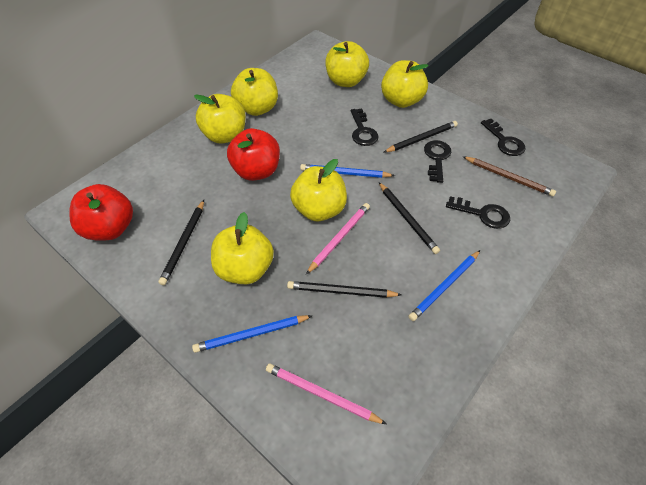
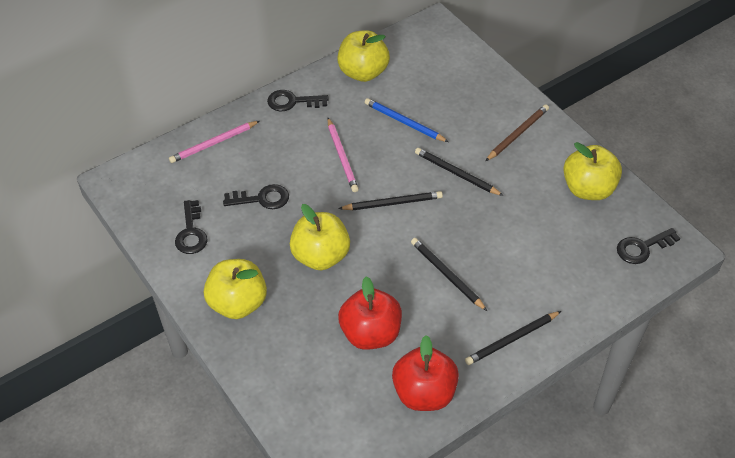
blue pencil: [192,315,313,353] [300,164,395,178] [408,250,480,321] = 3 -> [365,98,449,142] = 1
yellow apple: [194,94,246,144] [211,212,274,284] [231,68,278,116] [290,159,347,221] [325,41,369,87] [381,60,429,108] = 6 -> [204,259,267,319] [290,204,350,270] [337,30,390,82] [563,142,622,200] = 4

